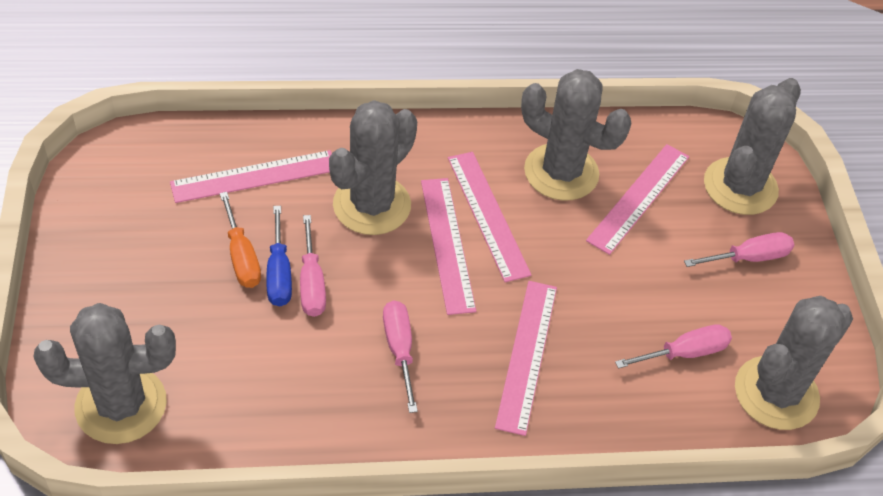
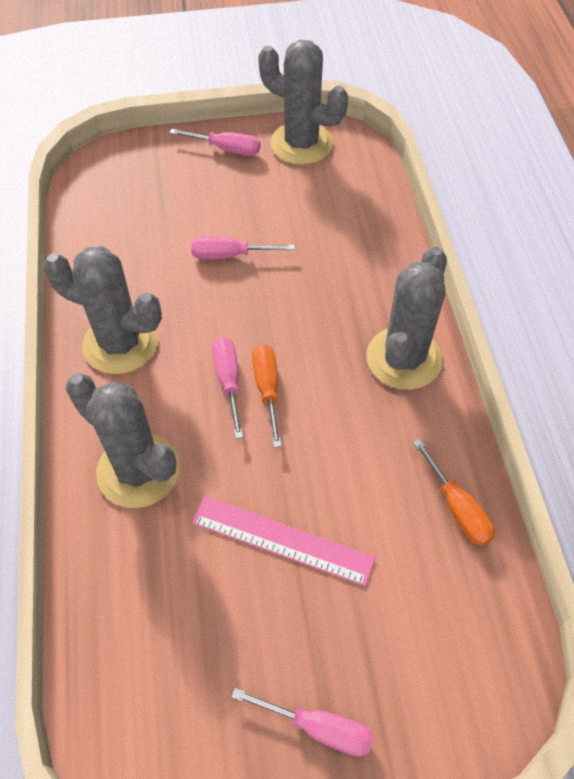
blue screwdriver: [266,206,292,306] = 1 -> none = 0
grey cactus: [33,303,176,444] [329,100,417,235] [521,69,631,201] [704,78,801,215] [735,296,853,430] = 5 -> [43,246,162,374] [66,374,180,508] [258,40,348,165] [366,247,447,390] = 4
orange screwdriver: [220,192,261,288] = 1 -> [252,344,282,448] [413,439,495,546] = 2
pink ruler: [170,150,332,203] [421,178,476,315] [448,152,531,282] [495,281,557,436] [586,144,689,255] = 5 -> [192,496,375,586] = 1

